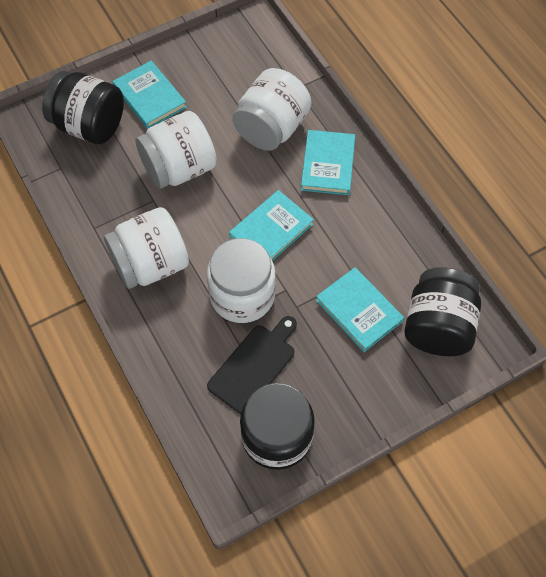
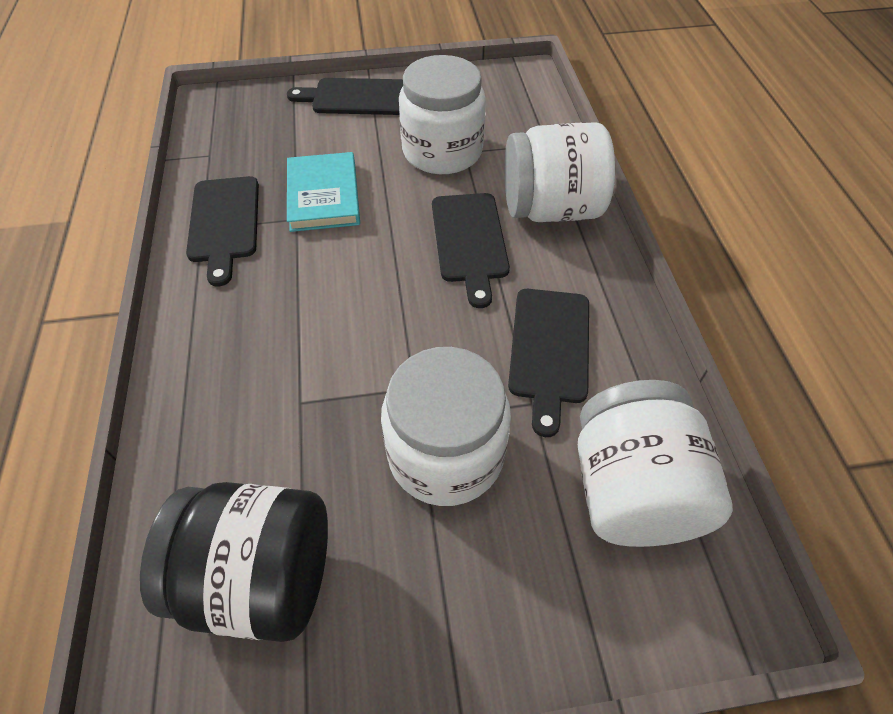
black cutting board: [207,316,297,414] = 1 -> [186,176,259,286] [287,78,403,115] [432,193,510,308] [508,289,589,437] = 4
black jar: [42,71,124,144] [240,383,315,470] [404,267,481,356] = 3 -> [140,482,328,642] = 1
turquoise book: [113,60,187,129] [229,190,314,261] [301,130,355,195] [316,267,404,352] = 4 -> [287,152,360,232] = 1

